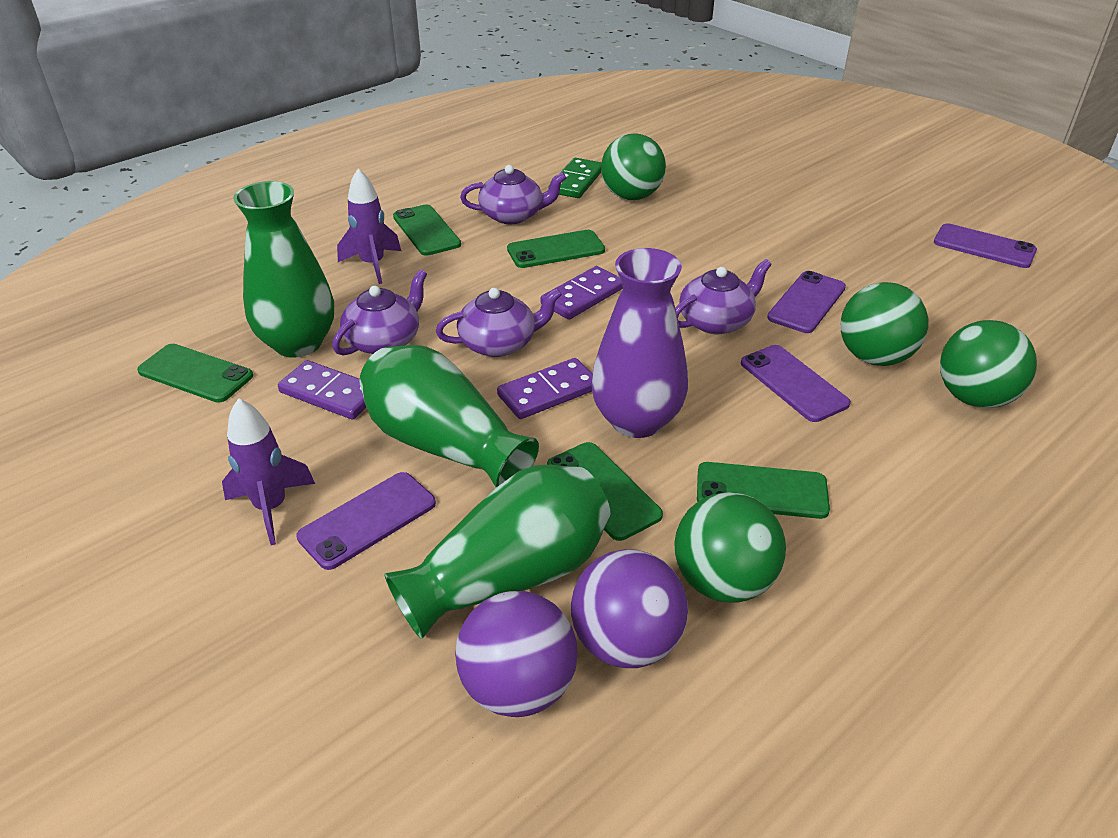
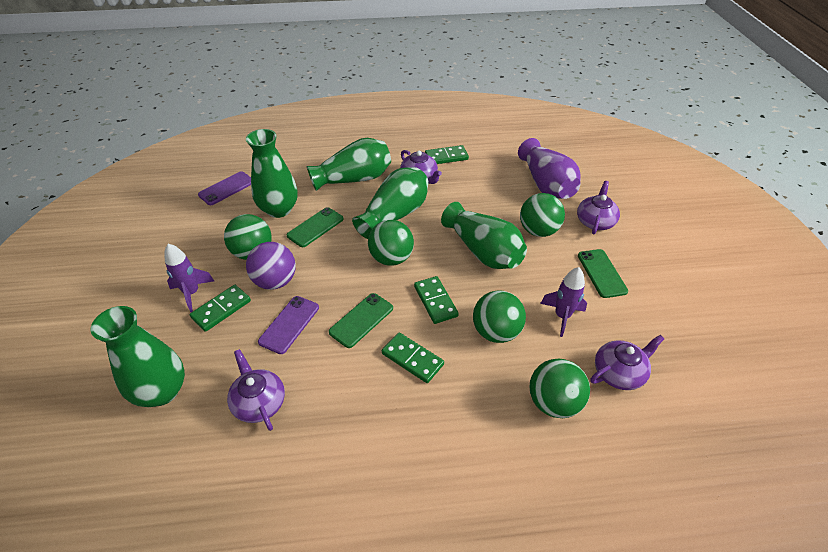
green ball: [601,133,666,200] [674,492,786,603] [840,282,928,366] [940,320,1037,408] = 4 -> [224,214,272,260] [368,220,414,266] [473,290,526,343] [520,193,565,237] [529,359,590,418] = 5
green domino: [548,158,601,198] = 1 -> [190,285,251,332] [382,332,444,383] [414,276,459,324] [425,145,469,164] = 4
green phone: [137,344,253,403] [393,204,461,256] [507,230,605,268] [547,442,663,541] [697,462,830,519] = 5 -> [287,207,343,247] [329,293,393,348] [578,249,628,298] = 3
green vase: [233,181,334,358] [359,345,539,487] [385,465,611,639] = 3 -> [91,306,185,407] [246,129,298,218] [307,138,391,191] [352,167,429,239] [441,202,527,269] = 5
purple ball: [455,591,578,717] [571,549,688,668] = 2 -> [246,242,296,290] = 1
purple domino: [278,360,366,420] [497,358,592,419] [541,266,623,320] = 3 -> none = 0
purple phone: [296,472,436,570] [741,345,851,422] [767,271,846,333] [934,223,1037,268] = 4 -> [198,171,251,205] [258,296,319,354] = 2

